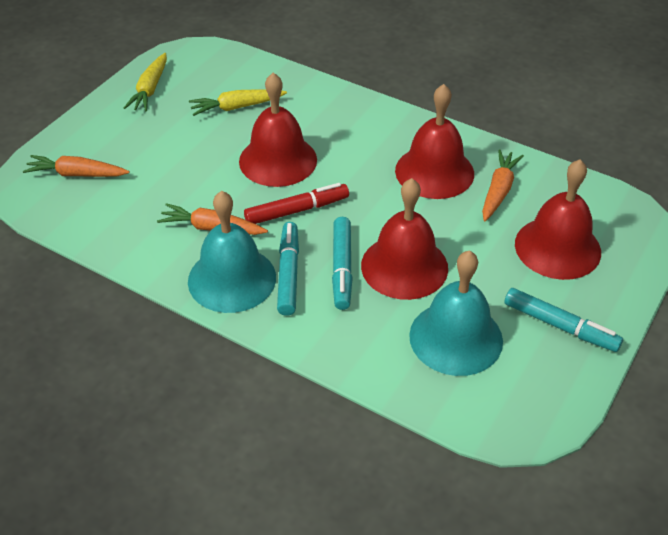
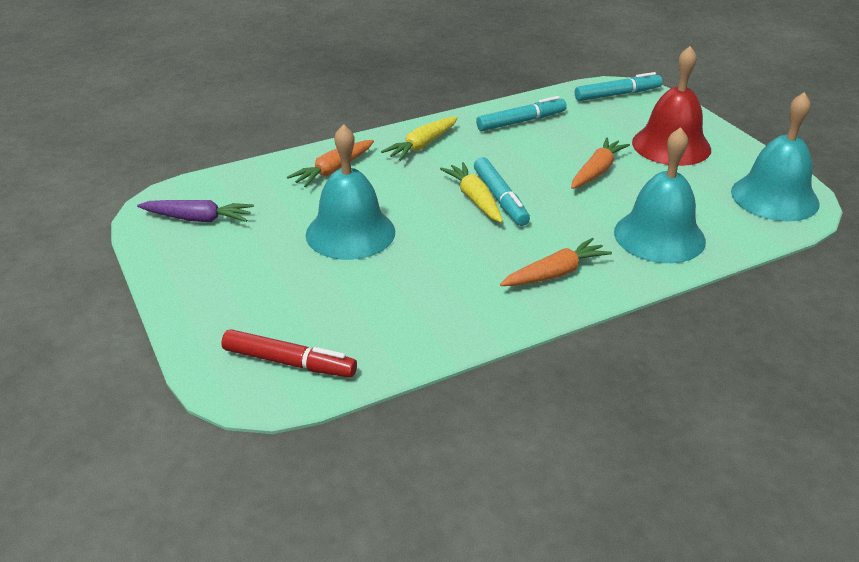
purple carrot: none = 0 -> [137,200,254,222] = 1
red bell: [239,73,317,187] [361,178,448,300] [395,84,474,199] [515,159,601,280] = 4 -> [632,46,711,166] = 1
turquoise bell: [188,191,276,313] [409,250,503,376] = 2 -> [306,124,395,260] [614,127,706,263] [731,92,820,221] = 3

